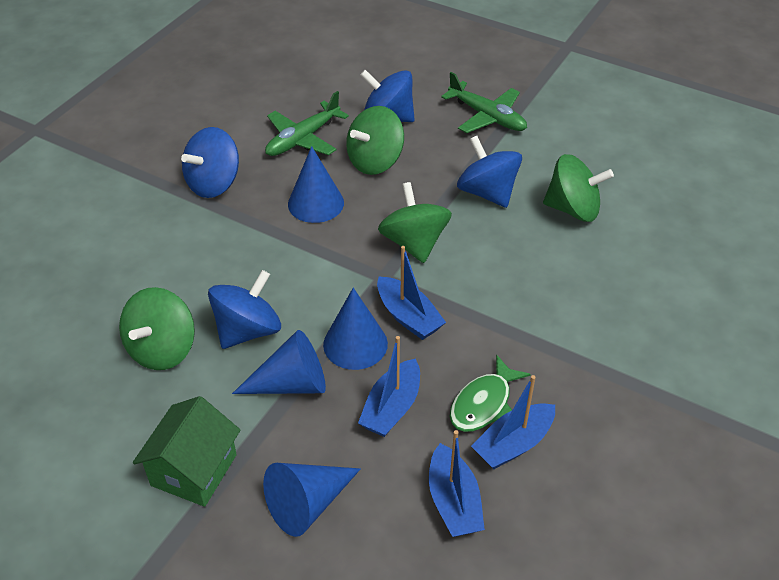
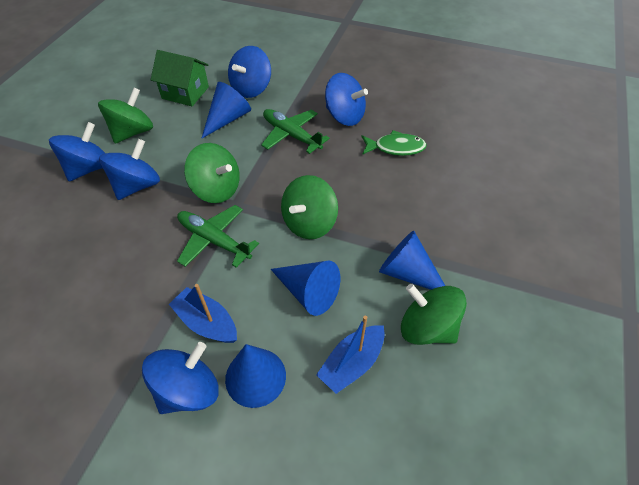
blue boat: [358,336,420,437] [377,246,446,340] [429,430,485,537] [471,375,555,469] = 4 -> [169,284,237,343] [316,315,385,394] = 2
blue spinning top: [181,127,239,198] [208,270,281,349] [360,70,415,122] [457,136,522,208] = 4 -> [49,122,106,181] [99,139,160,200] [142,342,218,414] [228,46,271,98] [325,73,368,126] = 5

